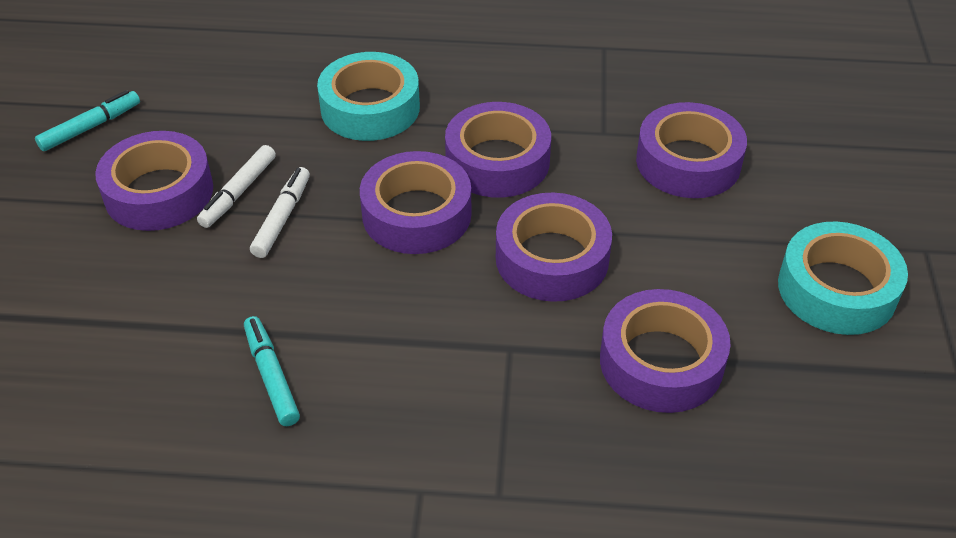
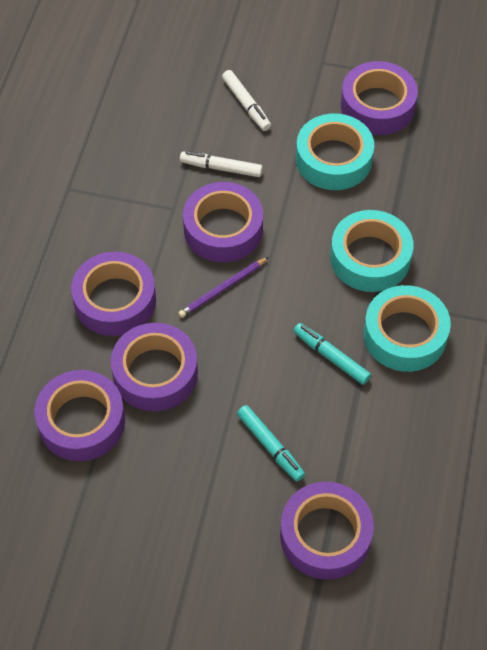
purple pencil: none = 0 -> [178,257,269,318] = 1
turquoise tape: [317,52,420,141] [778,221,908,335] = 2 -> [296,114,374,190] [330,210,414,292] [363,285,451,372] = 3

